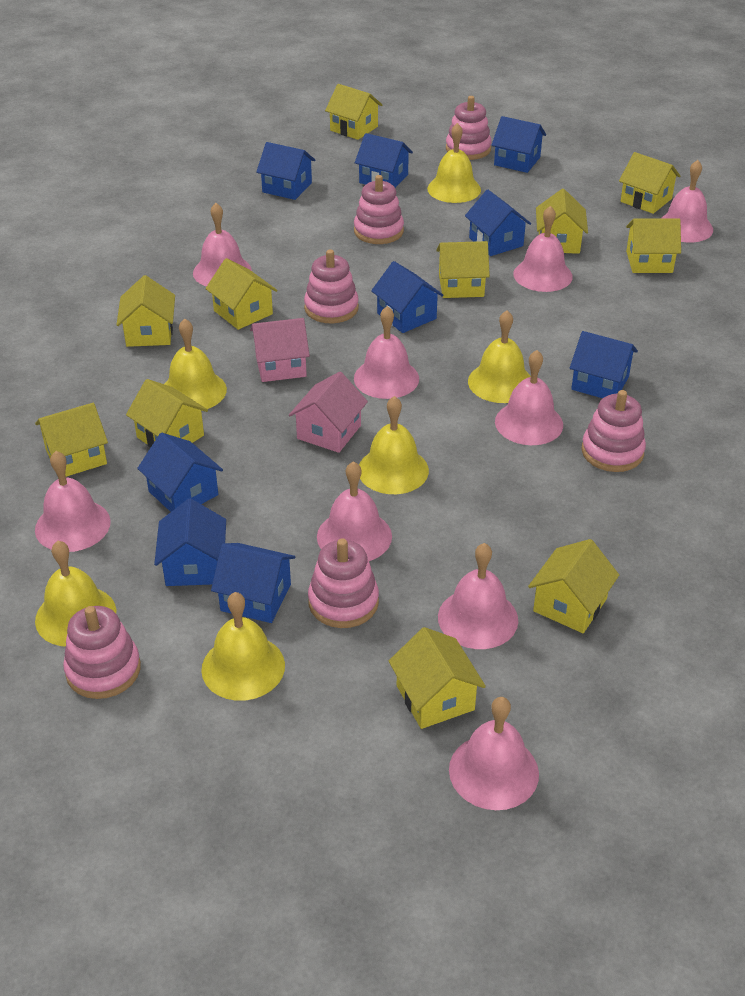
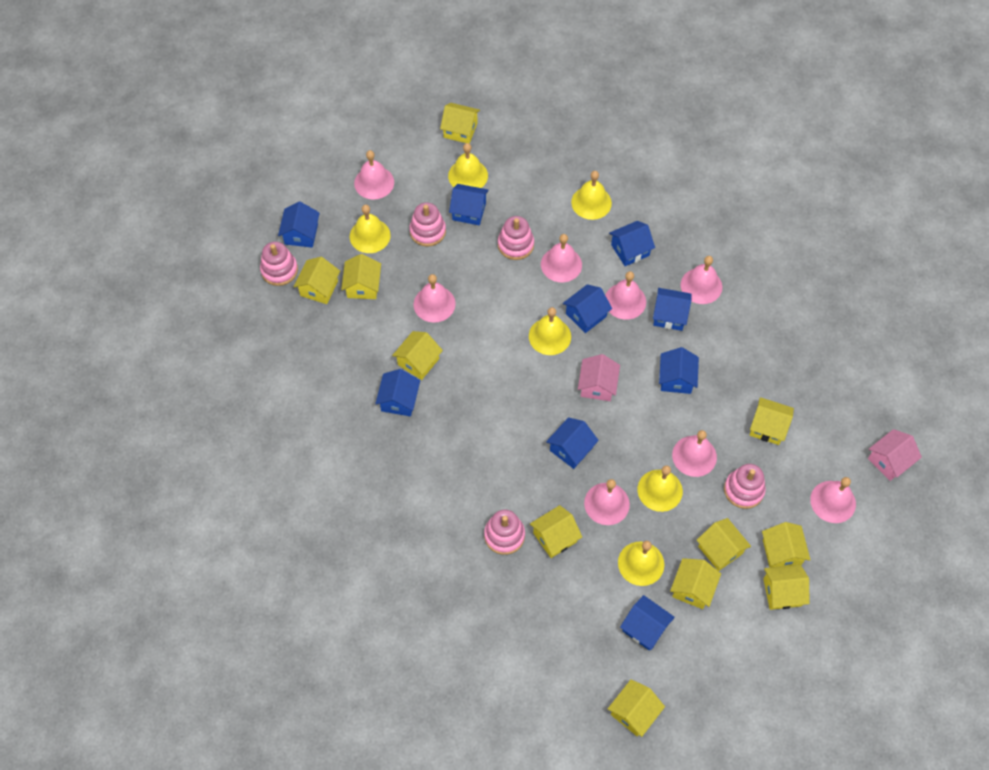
pink bell: [35,451,111,552] [193,203,252,287] [317,461,392,561] [354,306,419,399] [438,543,518,649] [449,697,539,810] [495,350,563,445] [513,206,573,292] [661,160,713,243] = 9 -> [354,150,394,200] [414,274,456,323] [541,234,582,282] [584,479,630,525] [605,271,646,320] [672,430,717,477] [681,256,722,304] [810,477,856,523] = 8
pink stacking toy: [63,606,141,699] [304,249,359,323] [308,538,379,628] [354,175,404,244] [446,96,492,160] [581,390,646,472] = 6 -> [260,242,298,286] [409,202,446,247] [484,510,525,555] [498,216,534,260] [724,464,766,509] = 5

